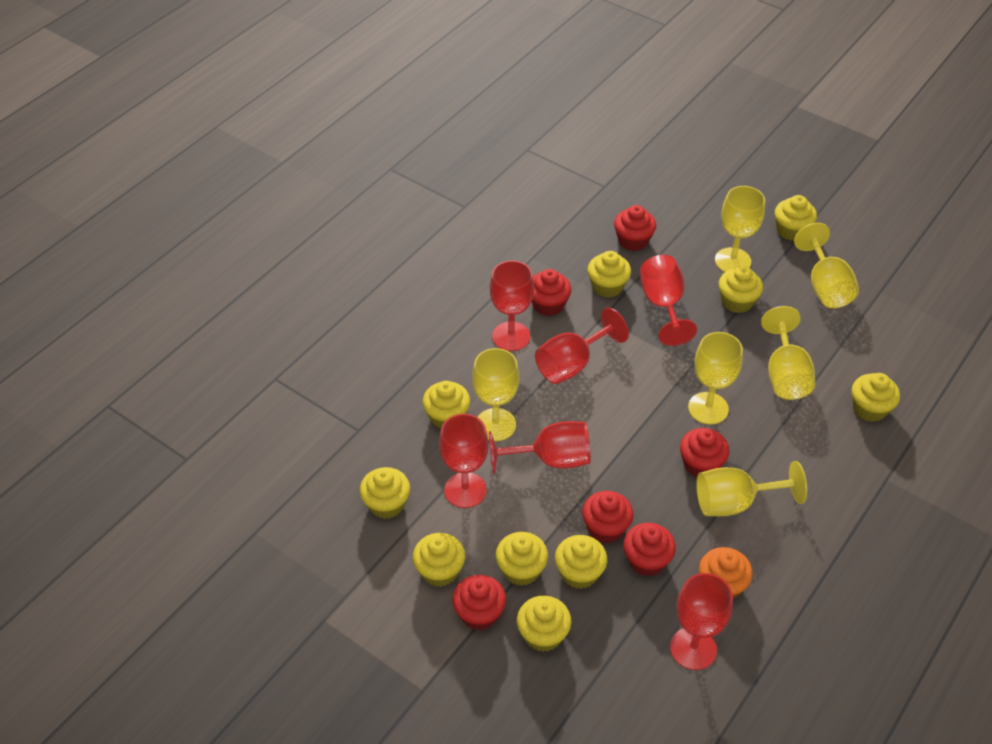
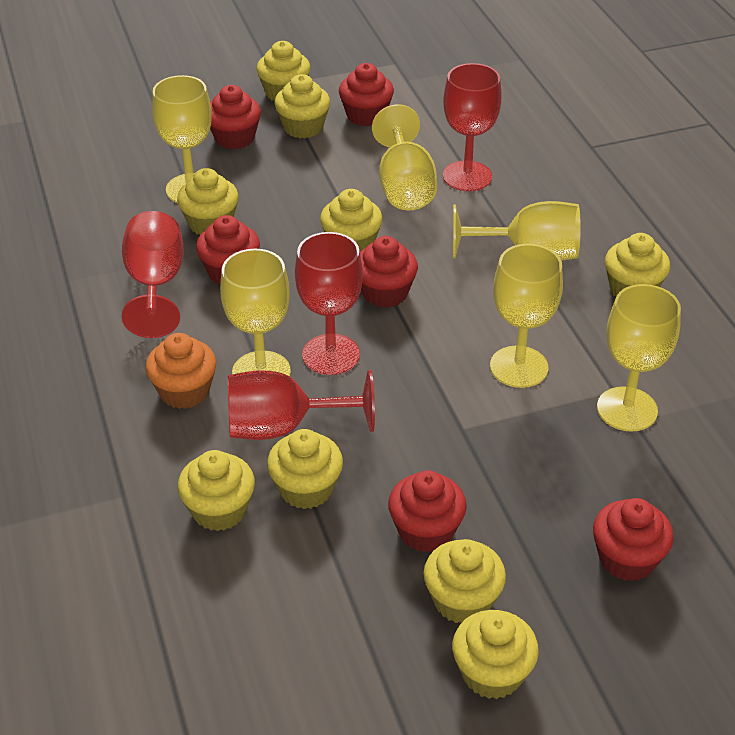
red goblet: [439,413,489,508] [489,421,591,473] [490,260,534,351] [535,308,629,384] [640,255,697,346] [670,573,733,670] = 6 -> [122,211,184,338] [228,370,375,440] [295,232,363,375] [443,63,502,191] = 4
yellow cupcake: [360,467,410,519] [413,533,465,587] [422,381,470,429] [496,532,548,586] [517,596,571,652] [555,535,607,589] [587,251,631,298] [719,266,763,313] [775,195,817,241] [852,373,900,422] = 10 -> [177,168,239,235] [178,450,255,531] [257,41,310,101] [267,429,343,509] [274,74,330,138] [320,189,382,251] [423,539,506,623] [452,610,539,699] [605,233,670,296] = 9

